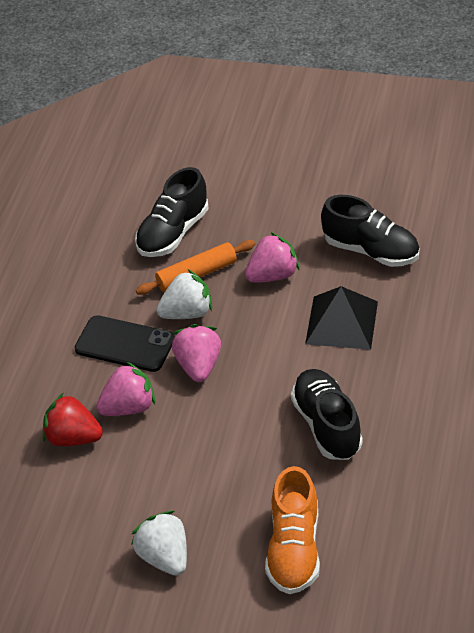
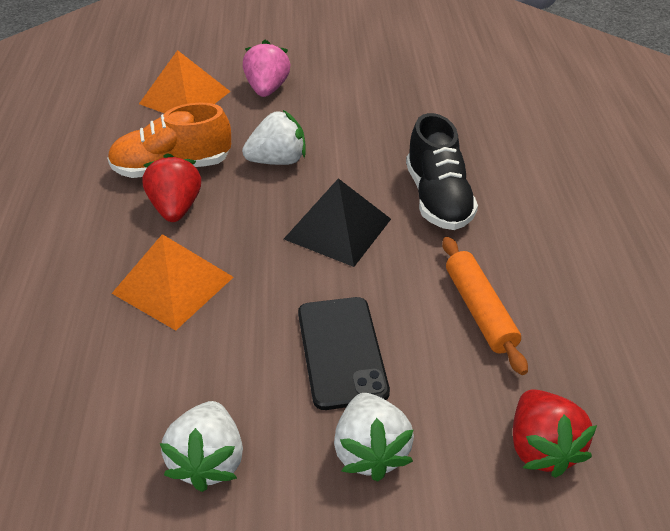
black shoe: [135,167,209,257] [291,369,363,460] [321,195,419,267] = 3 -> [406,113,478,230] = 1
orange pyramid: none = 0 -> [112,234,234,331] [139,50,231,113] = 2
pink strawberry: [96,362,155,416] [172,324,221,382] [245,232,300,283] = 3 -> [243,40,291,97] = 1
red strawberry: [43,393,103,446] = 1 -> [142,153,201,222] [513,389,597,478] = 2
white strawberry: [131,511,187,576] [156,269,212,319] = 2 -> [160,401,243,492] [242,110,306,165] [334,393,414,482] = 3

